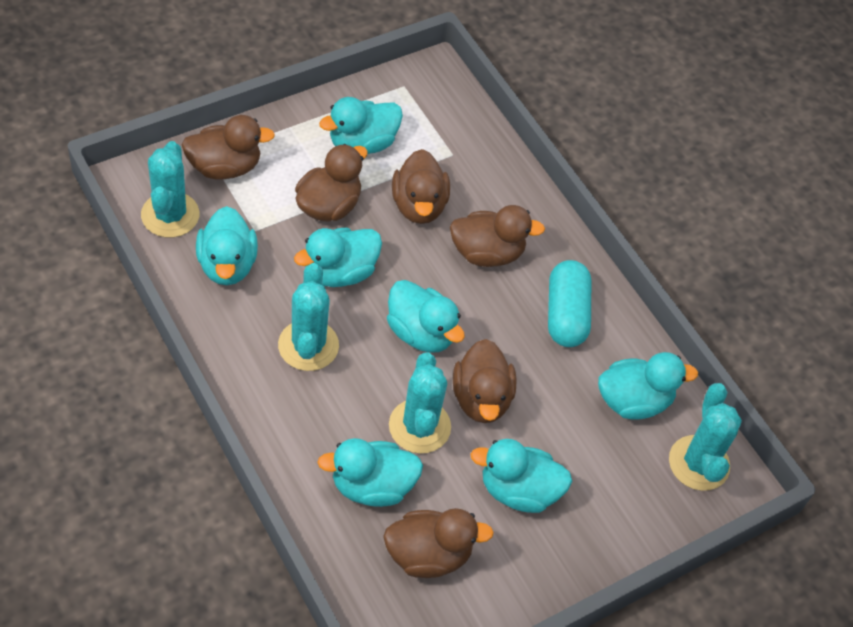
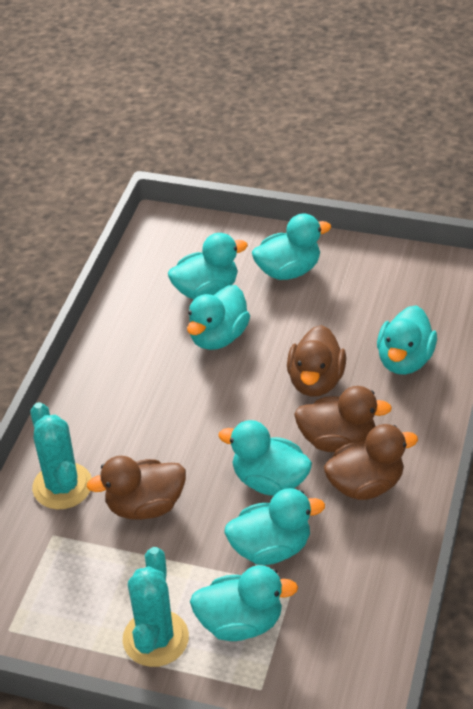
brown duck: [182,115,275,180] [295,144,368,222] [383,508,494,578] [392,149,450,224] [450,205,545,267] [453,339,517,423] = 6 -> [87,456,186,520] [287,325,346,397] [294,386,392,452] [324,424,418,500] = 4
turquoise cactus: [141,141,200,238] [278,263,339,371] [389,352,451,454] [669,383,742,491] = 4 -> [31,402,92,510] [123,547,189,667] = 2
turquoise capsule: [548,260,591,347] = 1 -> none = 0

